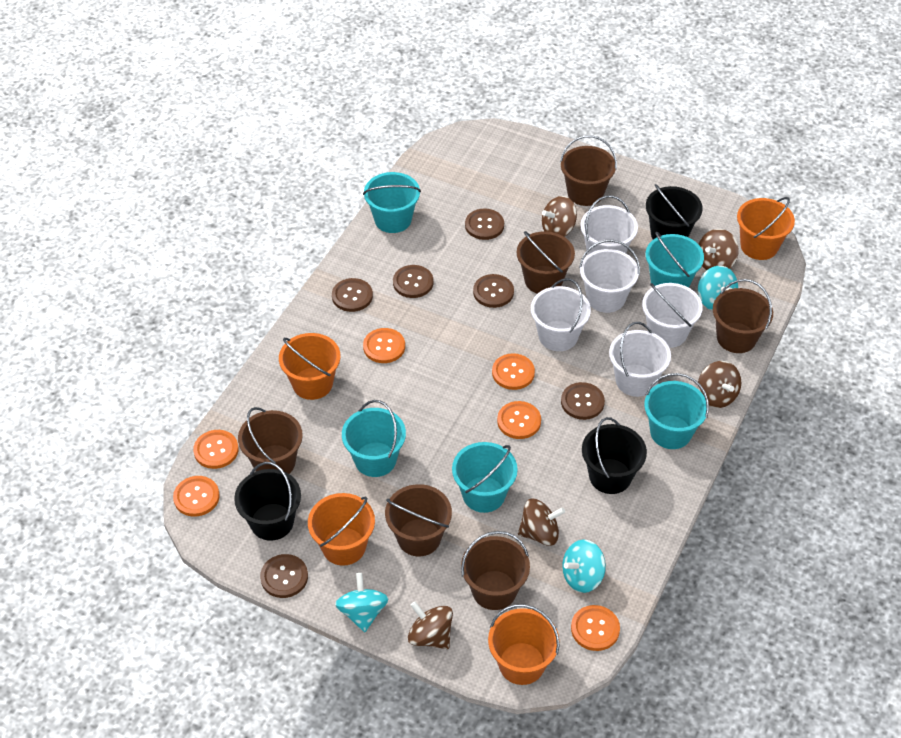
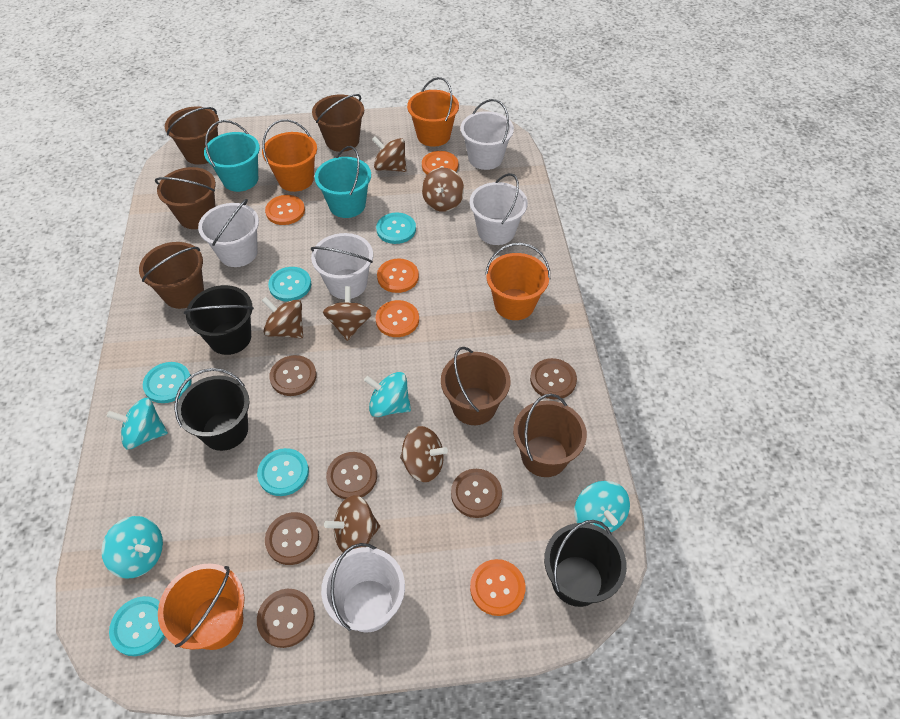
brown spinning top: [408,601,453,649] [518,499,565,546] [542,196,577,237] [698,361,741,408] [699,229,739,270] = 5 -> [262,297,303,338] [323,286,372,341] [324,495,380,552] [372,137,406,172] [400,426,448,482] [422,168,464,212] = 6
orange button: [173,476,220,517] [193,430,239,469] [363,328,405,363] [492,353,535,390] [497,401,541,439] [571,605,620,651] = 6 -> [265,195,305,225] [375,300,419,337] [377,259,419,293] [422,151,458,175] [470,559,526,616] = 5
turquoise bucket: [342,400,406,477] [363,172,421,233] [452,442,518,513] [644,373,709,449] [646,232,704,287] = 5 -> [204,120,260,192] [315,146,371,218] = 2
turquoise button: none = 0 -> [109,596,165,656] [143,362,192,403] [257,448,309,496] [268,267,311,301] [376,212,416,244] = 5
turquoise spinning top: [335,573,389,632] [562,540,606,593] [698,266,738,310] = 3 -> [101,516,163,578] [106,398,168,449] [364,372,411,417] [574,481,630,532] = 4

